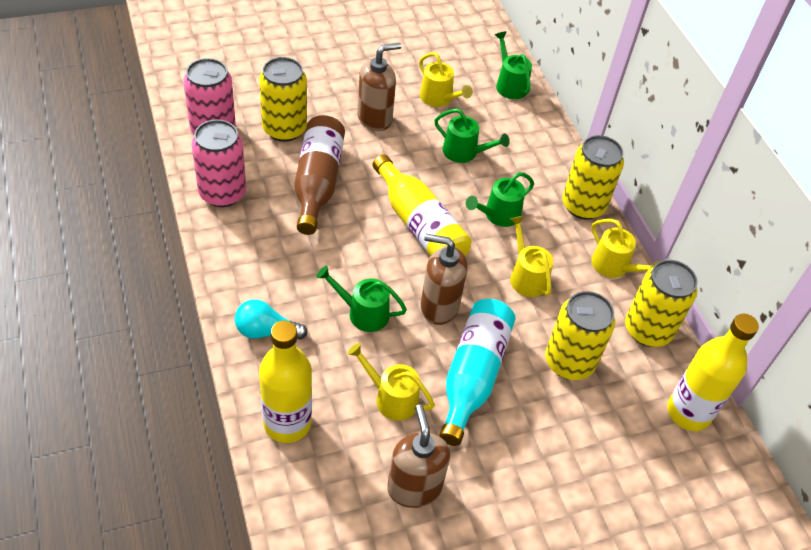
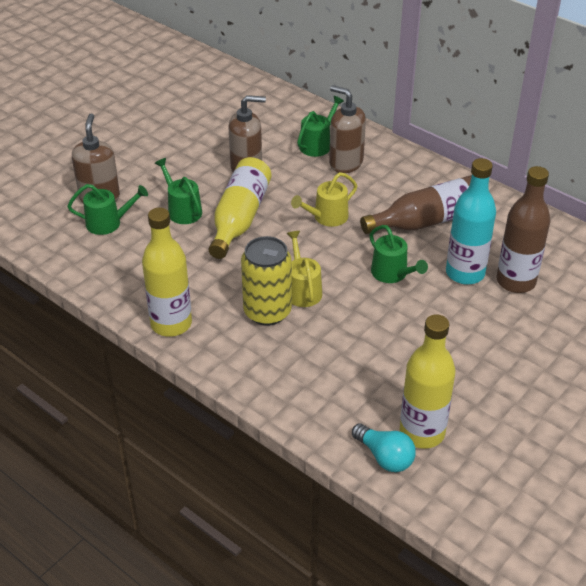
brown bottle: [295,115,345,235] = 1 -> [360,175,472,234] [497,166,550,293] = 2
pink can: [184,58,236,135] [191,120,246,207] = 2 -> none = 0
yellow can: [259,57,307,142] [545,291,615,380] [562,135,624,220] [625,260,697,347] = 4 -> [241,236,292,326] = 1
yellow watering can: [347,343,435,421] [419,52,473,107] [510,216,553,297] [591,219,659,278] = 4 -> [287,231,322,307] [291,172,357,227] = 2

